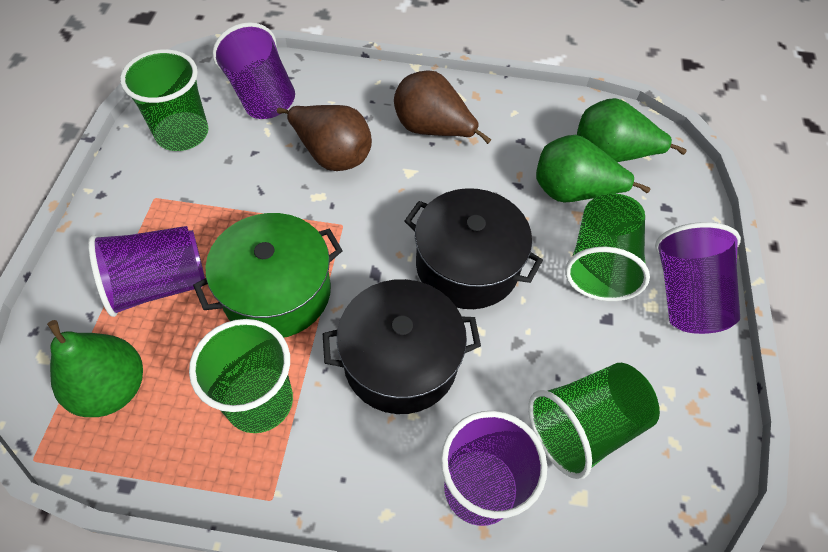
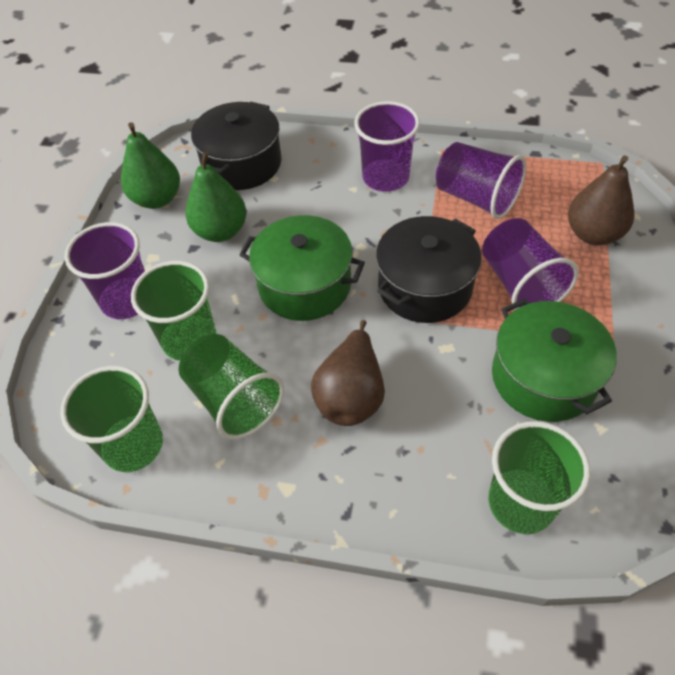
green pear: [47,320,143,417] [536,135,650,202] [577,98,687,162] = 3 -> [121,122,180,209] [185,151,246,242] = 2
green pot: [193,213,343,338] = 1 -> [239,215,365,321] [492,298,617,422] = 2

